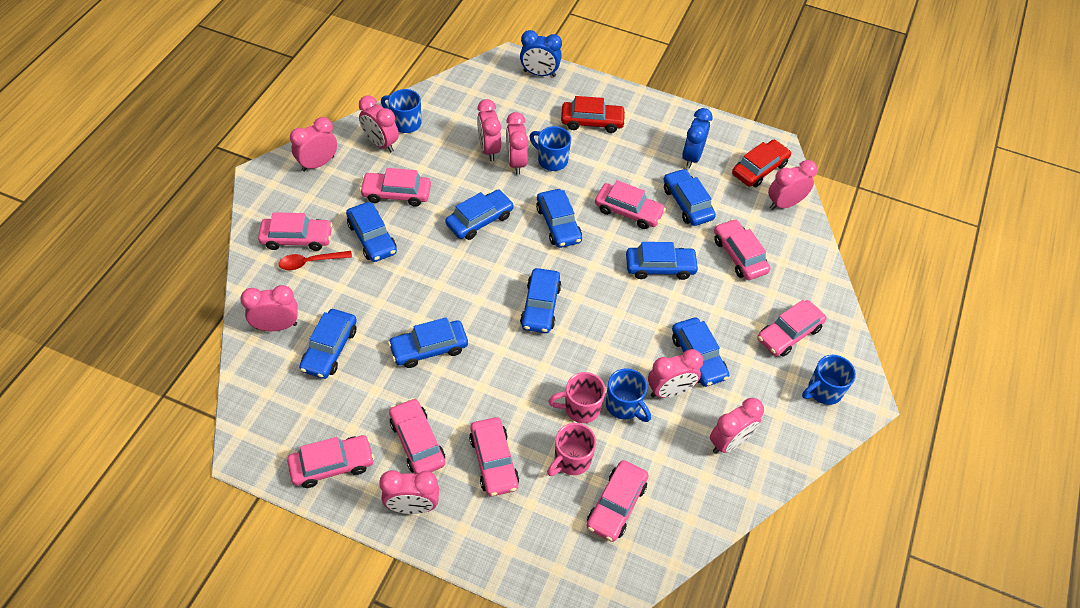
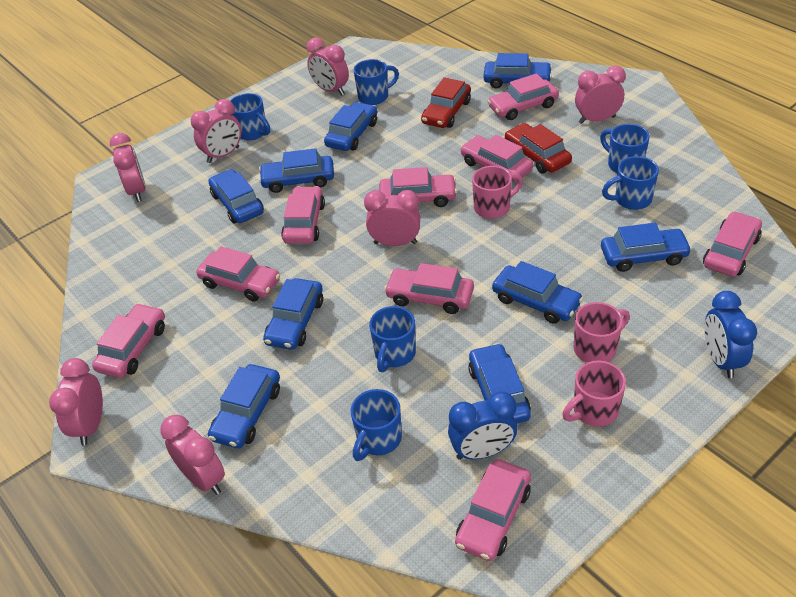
blue mug: [381,89,421,133] [530,126,571,171] [606,368,651,422] [802,355,856,405] = 4 -> [230,93,270,140] [351,389,402,461] [354,59,399,105] [369,306,416,372] [600,124,650,173] [602,156,659,210] = 6
pink clock: [240,285,298,331] [290,117,337,172] [359,95,399,152] [379,470,439,514] [477,99,501,161] [506,112,528,175] [648,349,703,398] [710,398,764,454] [768,160,817,210] = 9 -> [49,358,103,445] [109,133,146,202] [160,415,225,495] [191,99,241,163] [306,38,349,96] [364,190,420,246] [575,66,626,124] = 7
pink mug: [547,423,596,476] [548,372,606,423] = 2 -> [472,166,523,219] [562,361,626,427] [574,302,630,363] = 3
red spoon: [279,251,352,270] = 1 -> none = 0

